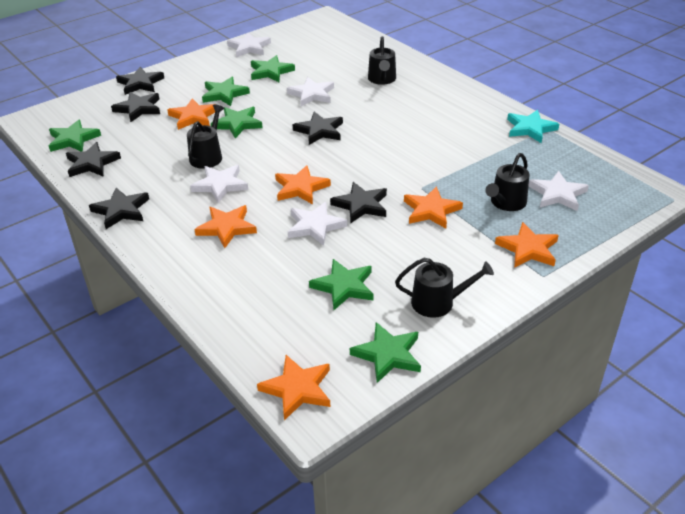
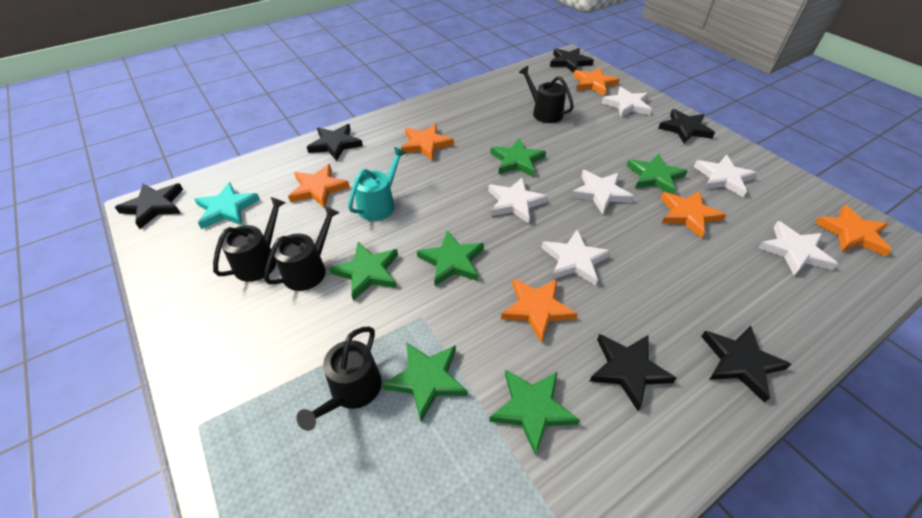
turquoise watering can: none = 0 -> [348,147,406,221] = 1
white star: [190,165,248,203] [227,32,271,57] [287,77,334,106] [288,202,347,246] [529,171,589,211] = 5 -> [488,177,548,224] [541,230,611,286] [571,170,634,214] [602,86,652,118] [694,155,757,197] [758,221,838,276] = 6

